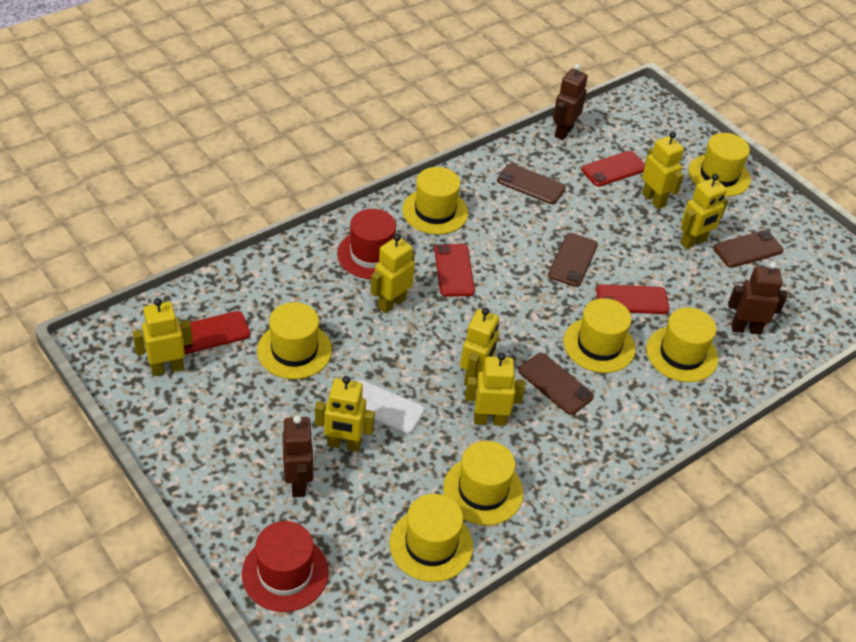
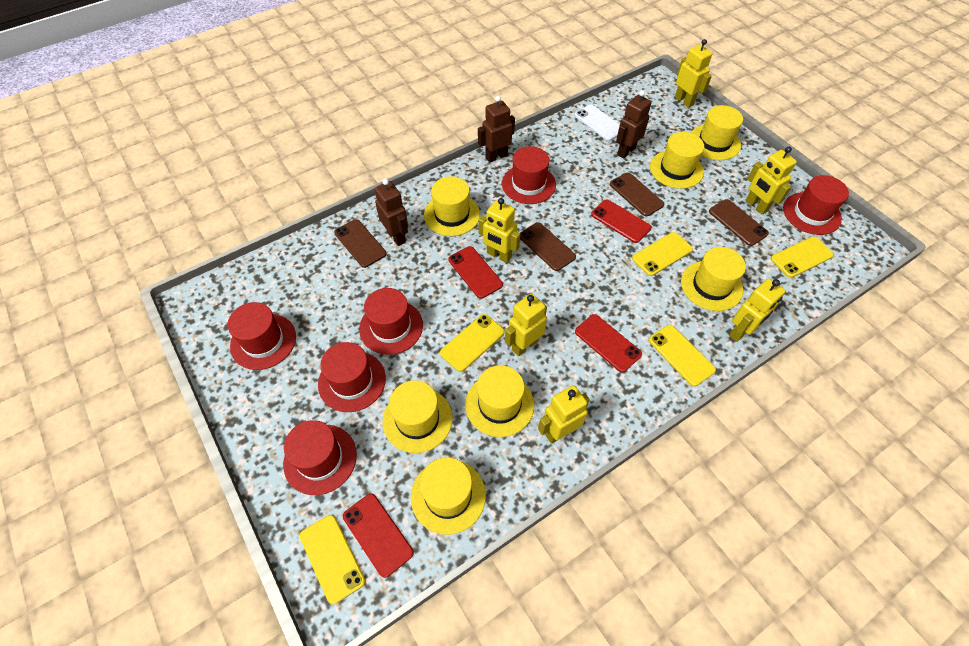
red hat: [242,521,329,612] [337,209,396,279] = 2 -> [228,302,296,370] [283,420,357,495] [318,342,386,412] [359,288,423,355] [502,146,556,204] [783,175,849,235] = 6
yellow phone: none = 0 -> [300,515,366,604] [440,314,505,372] [632,232,693,276] [649,325,716,386] [771,237,834,278] = 5
yellow robot: [132,298,193,376] [315,376,375,452] [370,234,415,313] [460,308,499,385] [465,352,525,426] [642,132,684,209] [680,174,728,249] = 7 -> [478,198,520,263] [505,293,547,356] [538,385,590,444] [675,39,713,108] [729,279,785,342] [745,147,797,215] = 6

